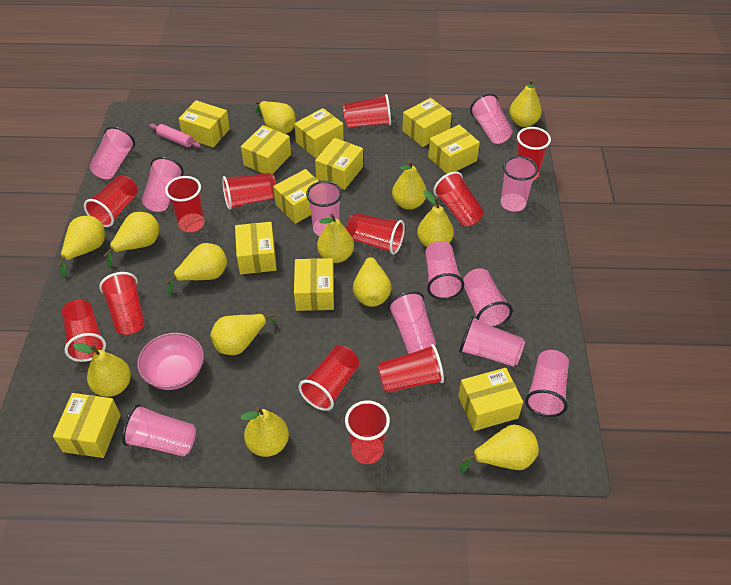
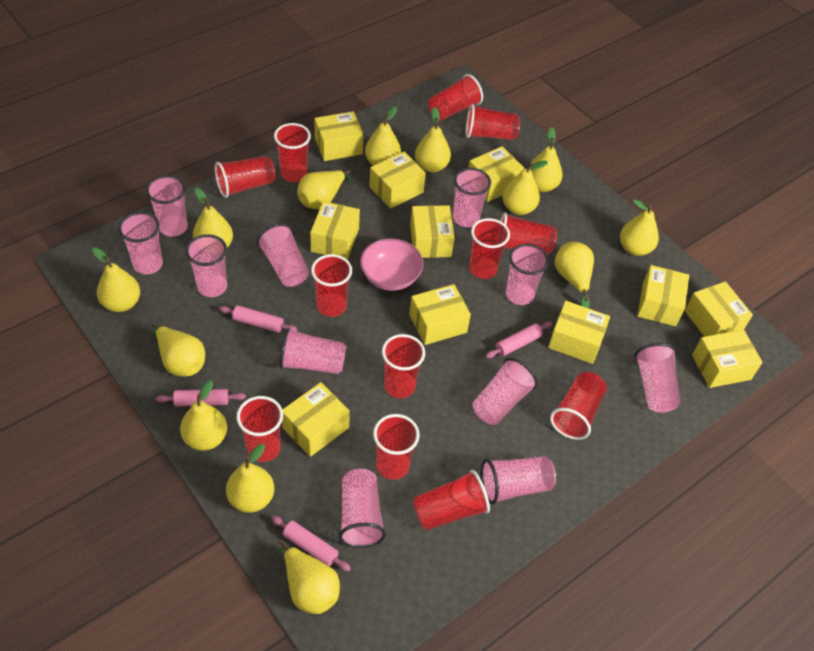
pink rolling pin: [149,124,201,148] = 1 -> [156,389,246,407] [219,306,297,333] [271,516,351,572] [485,322,552,358] = 4

